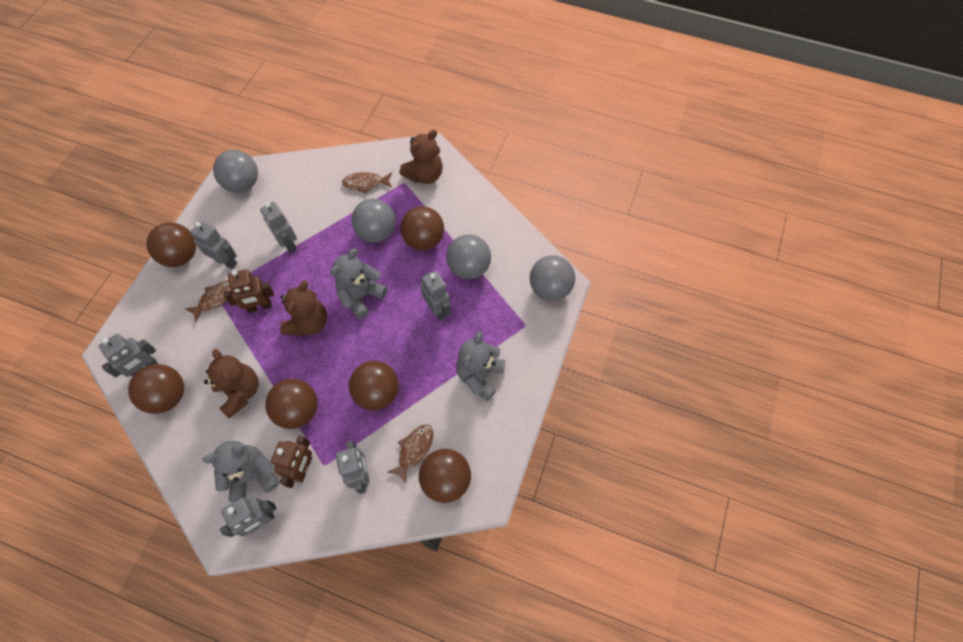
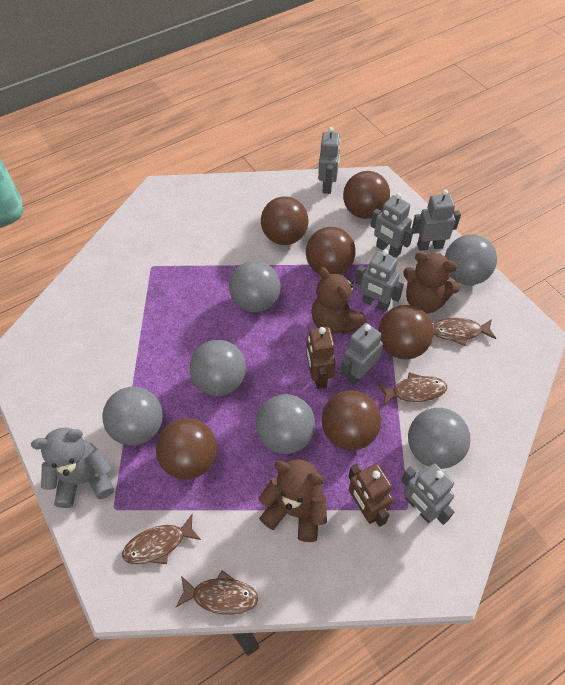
brown fish: [185,280,231,322] [342,172,392,194] [387,424,433,483] = 3 -> [122,514,201,564] [176,570,258,615] [378,372,447,406] [433,318,497,346] = 4
grey ball: [213,150,258,193] [352,199,396,243] [446,234,491,279] [530,255,575,301] = 4 -> [102,387,163,446] [190,340,246,396] [229,261,281,312] [256,394,315,454] [408,408,470,469] [445,234,497,285] = 6
grey teddy bear: [203,441,279,502] [330,248,387,319] [456,332,505,401] = 3 -> [31,428,114,508] = 1

